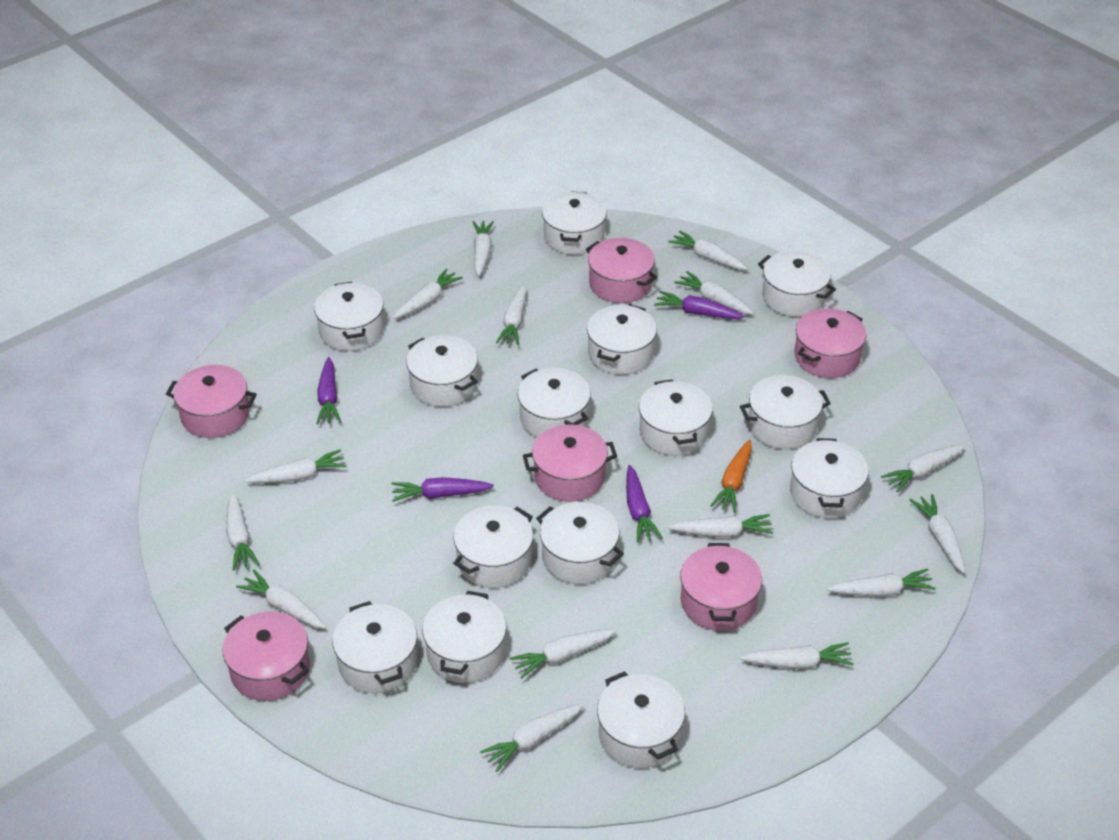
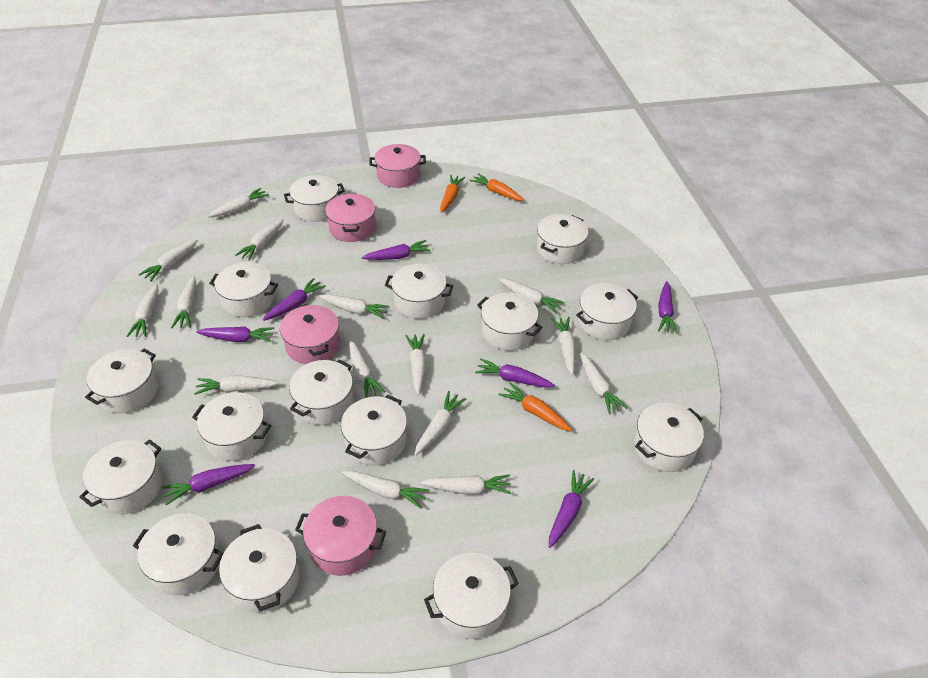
orange carrot: [710,440,752,512] = 1 -> [440,175,465,213] [469,173,524,201] [498,382,572,431] = 3
pink pot: [166,365,257,438] [223,611,310,701] [523,424,617,502] [586,238,657,303] [680,543,762,631] [794,308,867,378] = 6 -> [280,304,340,364] [295,496,386,576] [325,193,376,242] [369,144,426,188] = 4
purple carrot: [316,357,341,424] [392,477,494,502] [626,465,662,542] [654,291,745,319] = 4 -> [161,464,255,505] [196,327,274,342] [263,278,326,321] [361,240,431,260] [475,359,555,388] [549,470,594,548] [658,281,677,334] = 7
white pot: [314,282,384,351] [333,601,417,693] [406,335,478,407] [422,591,507,683] [453,506,533,588] [518,368,591,438] [536,502,624,584] [542,191,607,255] [587,304,657,375] [597,671,685,768] [639,379,713,456] [740,375,831,449] [758,251,836,317] [790,438,869,518] = 14 -> [79,439,162,514] [85,349,158,413] [133,513,224,596] [192,392,271,461] [209,262,278,317] [219,524,300,613] [284,175,345,222] [289,359,354,425] [341,395,407,465] [385,264,453,319] [424,553,519,639] [477,293,543,351] [537,214,588,264] [576,283,638,340] [634,403,704,472] = 15

